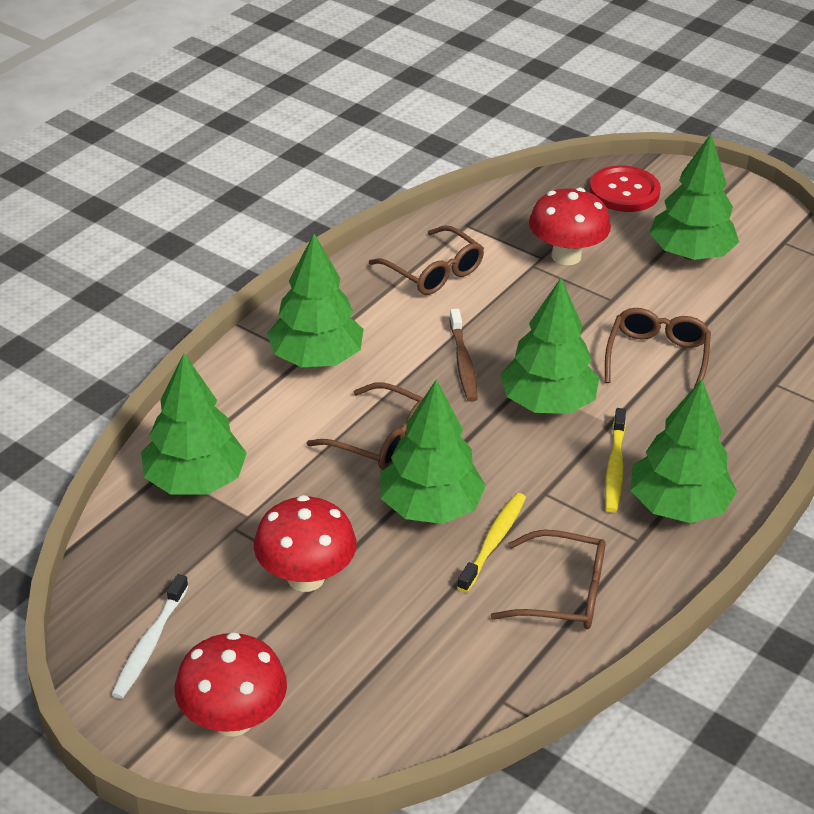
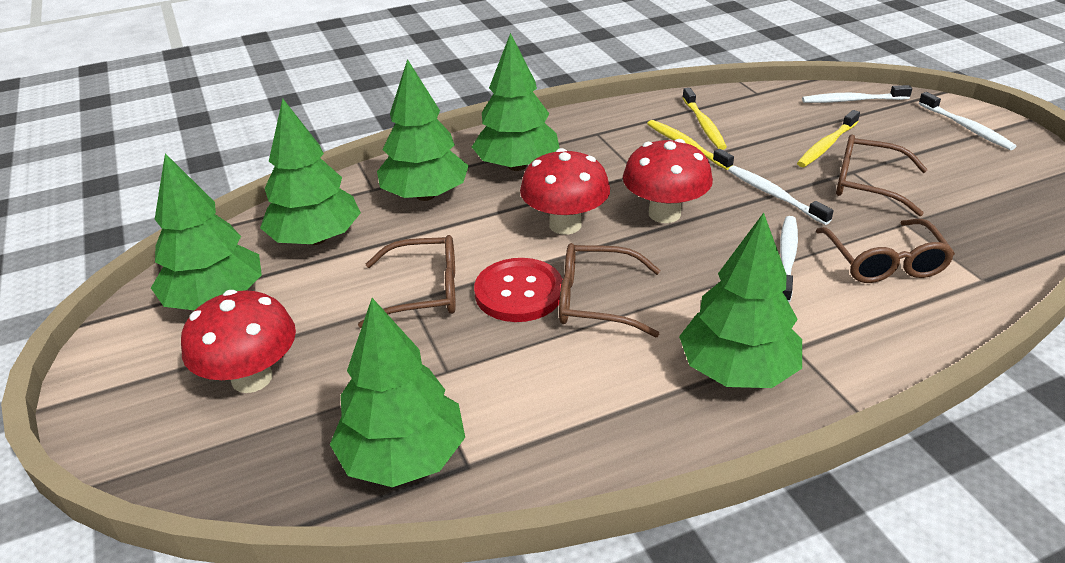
brown toothbrush: [449,309,478,402] = 1 -> none = 0
white toothbrush: [111,574,189,699] = 1 -> [728,166,834,225] [780,216,798,302] [802,85,912,103] [919,92,1017,150] = 4
yellow toothbrush: [457,493,526,592] [605,408,626,513] = 2 -> [647,120,734,170] [682,88,727,150] [797,110,860,167] = 3

